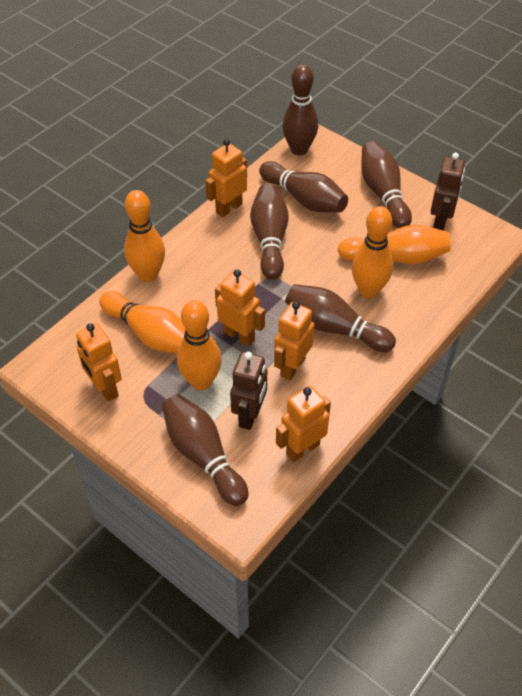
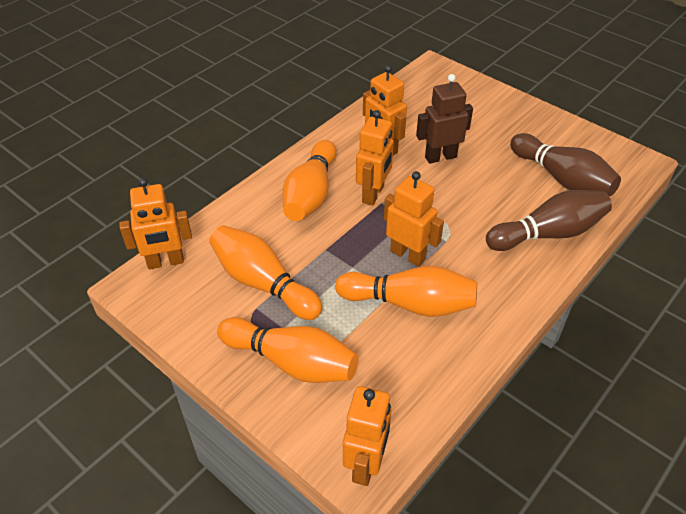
brown bowling pin: [162,394,248,506] [250,184,289,280] [259,161,348,213] [282,64,318,156] [285,284,396,352] [361,141,412,228] = 6 -> [486,190,612,251] [510,133,621,196] = 2
brown robot: [230,352,267,430] [430,152,465,231] = 2 -> [416,74,473,164] = 1
orange bowling pin: [99,291,186,353] [124,190,165,282] [177,300,222,390] [337,224,450,264] [352,206,393,298] = 5 -> [209,225,322,320] [217,317,358,383] [282,140,336,221] [335,266,477,317] = 4

